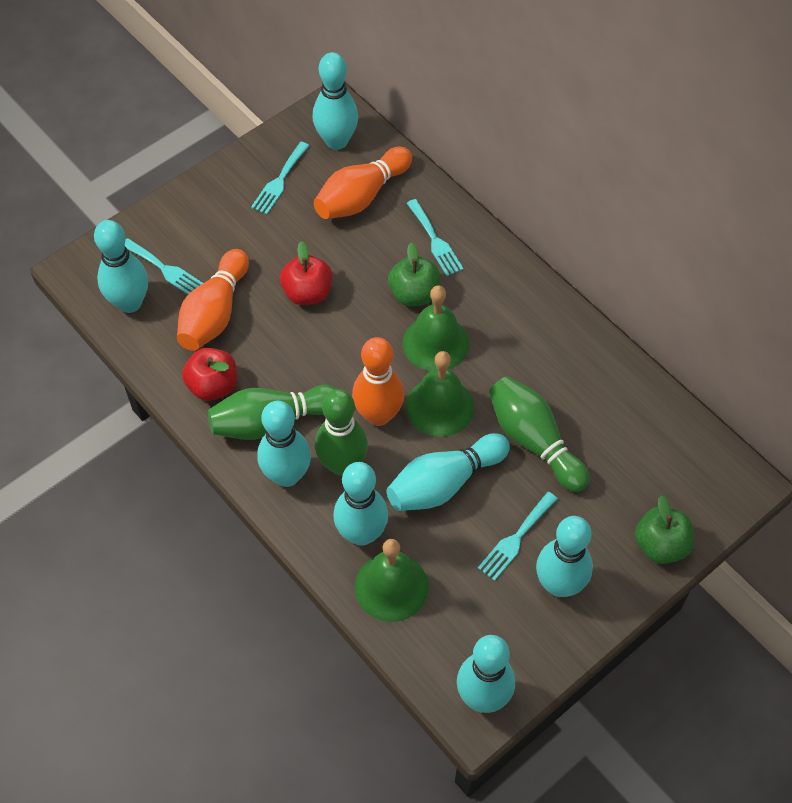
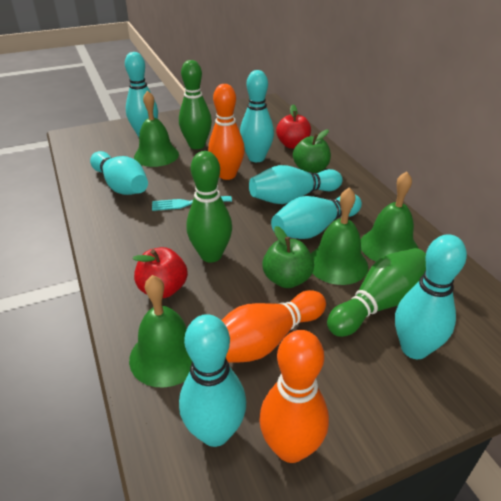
green bell: [355,539,429,622] [403,285,469,371] [406,351,474,437] = 3 -> [129,275,192,388] [134,90,179,167] [311,187,368,285] [361,172,418,262] = 4
turquoise fork: [125,238,203,294] [251,142,309,214] [407,199,464,276] [478,492,558,581] = 4 -> [152,196,232,211] = 1

